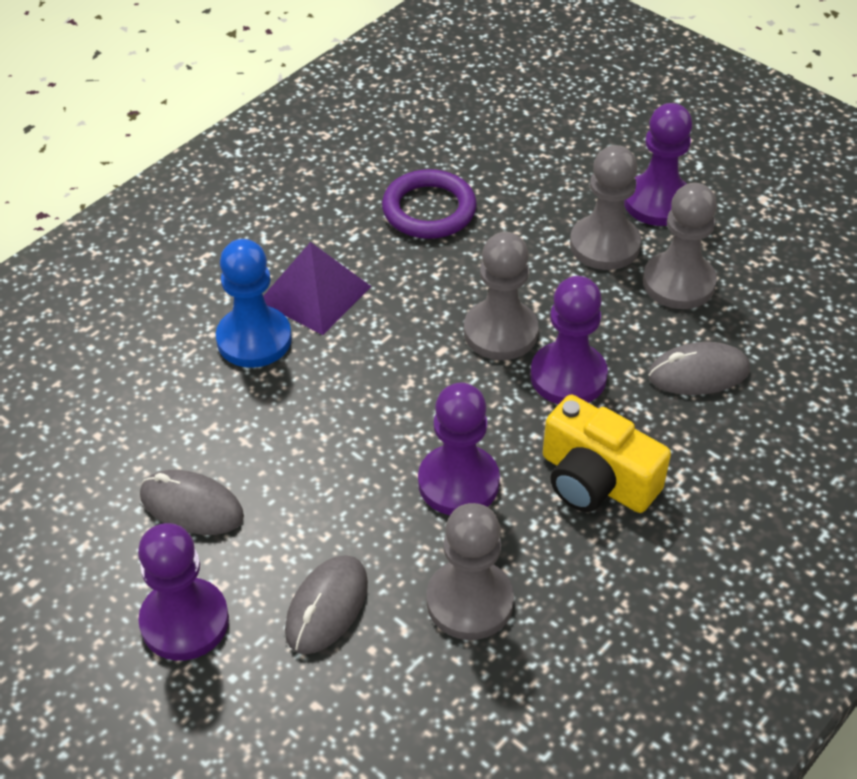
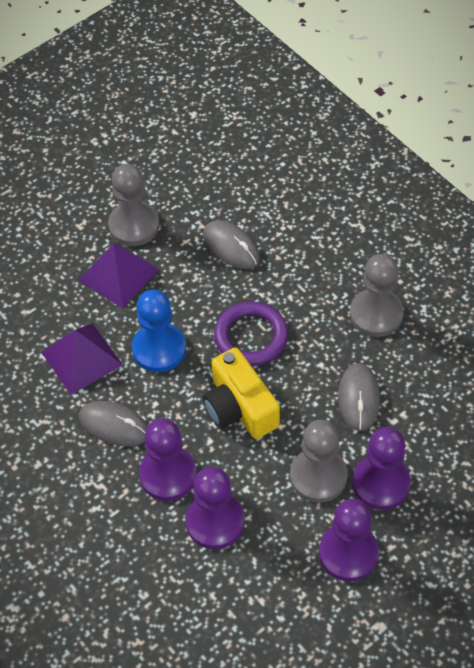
grey pawn: [427,503,514,640] [464,232,539,360] [570,145,641,270] [643,183,717,309] = 4 -> [108,164,159,246] [290,420,348,503] [350,254,404,337] = 3
purple pyramid: [263,242,371,335] = 1 -> [41,323,123,394] [78,242,159,308] = 2

